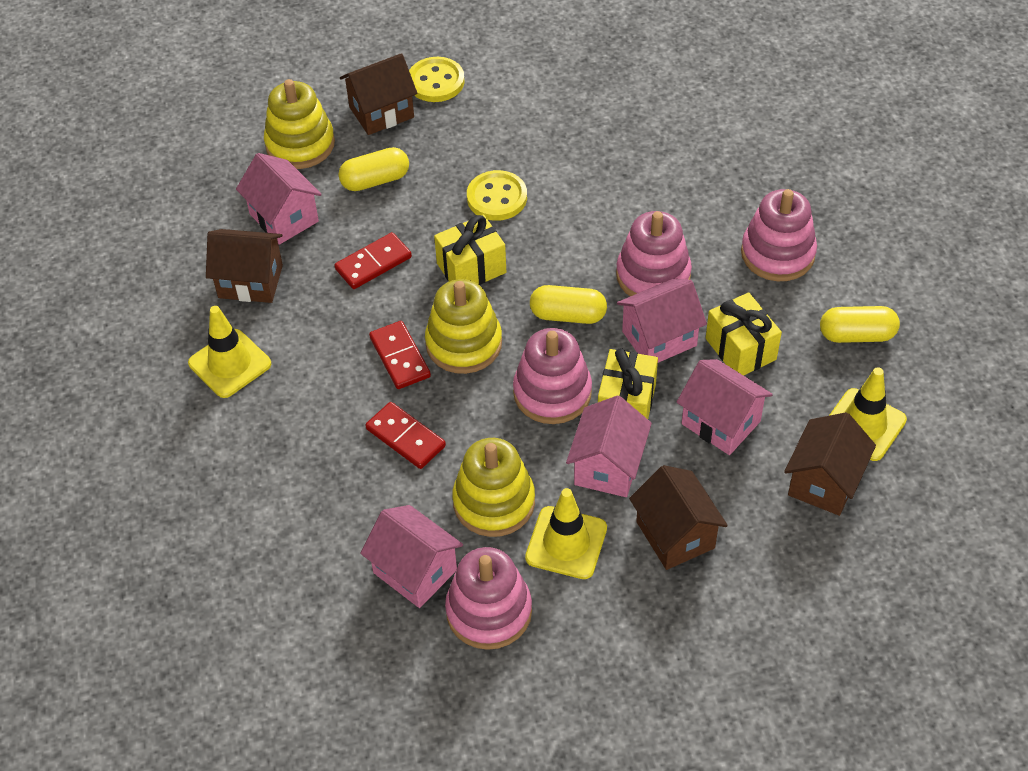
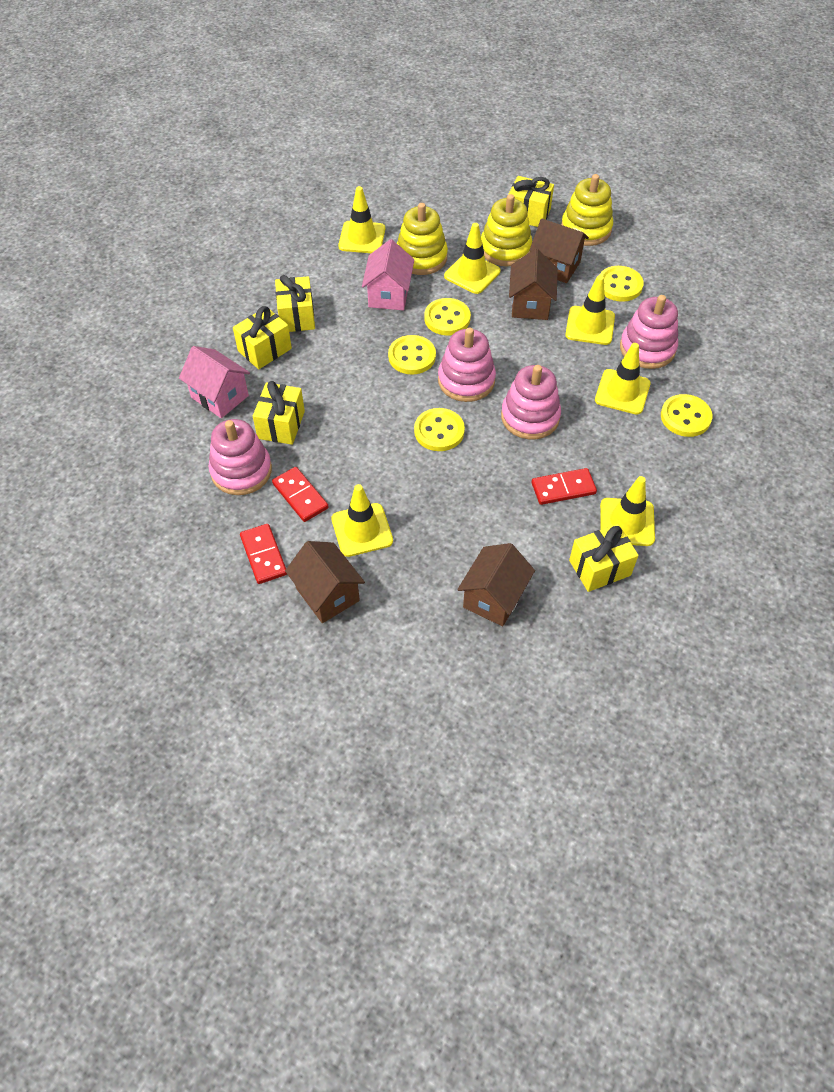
pink house: [236,153,322,245] [360,505,463,608] [566,395,652,497] [617,279,707,363] [676,359,773,455] = 5 -> [179,346,250,418] [362,239,414,311] = 2
yellow button: [409,57,465,102] [467,170,527,221] = 2 -> [388,335,436,375] [414,408,465,451] [424,298,471,335] [600,266,644,302] [661,394,712,437] = 5
yellow capsule: [338,147,409,191] [530,285,607,324] [820,306,900,343] = 3 -> none = 0
yellow gift: [434,215,506,285] [598,348,658,419] [706,292,782,376] = 3 -> [233,306,292,369] [253,381,305,445] [275,275,315,332] [508,176,554,227] [569,524,639,592] = 5
yellow traffic cone: [188,306,271,398] [525,488,607,579] [829,367,907,461] = 3 -> [331,484,393,557] [338,186,385,253] [444,223,501,294] [565,275,615,345] [595,343,651,414] [600,476,655,546] = 6

